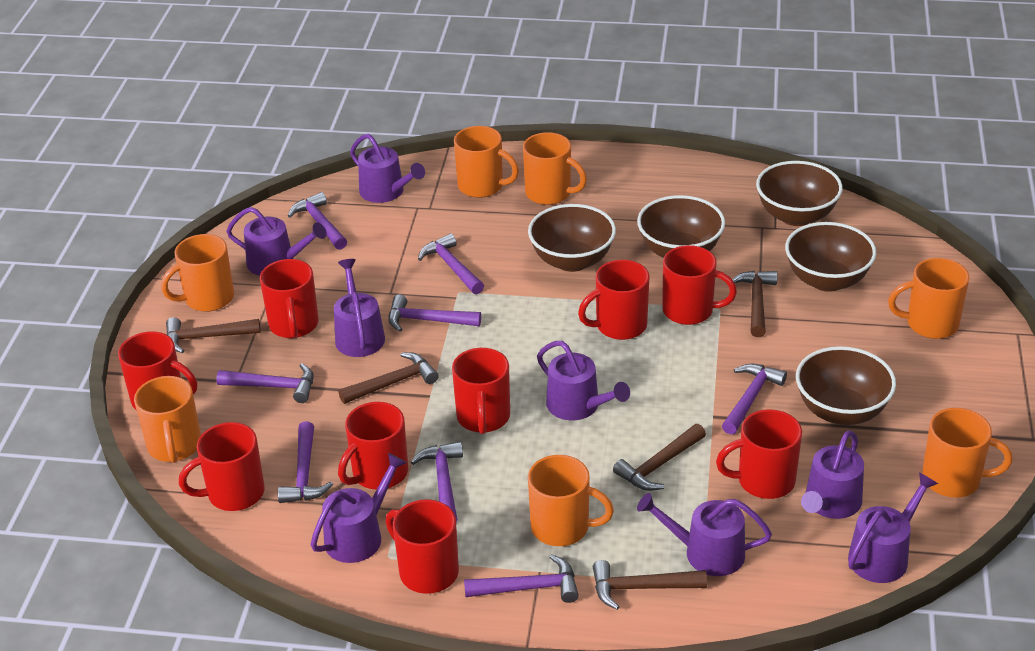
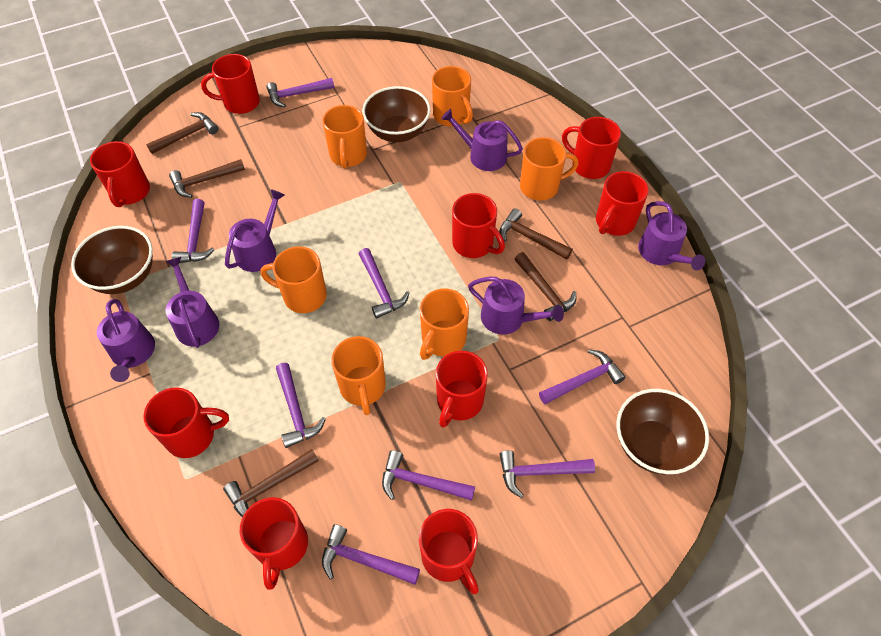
brown bowl: [528,204,616,272] [637,195,725,258] [756,161,843,226] [785,222,876,292] [796,346,896,425] = 5 -> [71,226,153,294] [362,86,431,142] [616,389,709,475] = 3
orange mug: [134,376,201,463] [161,234,234,312] [454,126,519,198] [523,132,587,205] [528,455,614,546] [888,258,969,339] [922,408,1013,498] = 7 -> [261,246,327,313] [323,105,367,169] [331,336,386,415] [420,288,469,360] [432,66,473,126] [520,137,579,201] = 6
purple watering can: [226,207,327,276] [310,453,407,563] [334,259,385,357] [350,134,425,203] [537,341,630,420] [637,493,772,576] [801,430,864,519] [848,472,938,583] = 8 -> [97,299,155,382] [165,257,219,348] [225,189,285,272] [441,109,523,171] [468,277,564,335] [638,201,705,270] = 6

